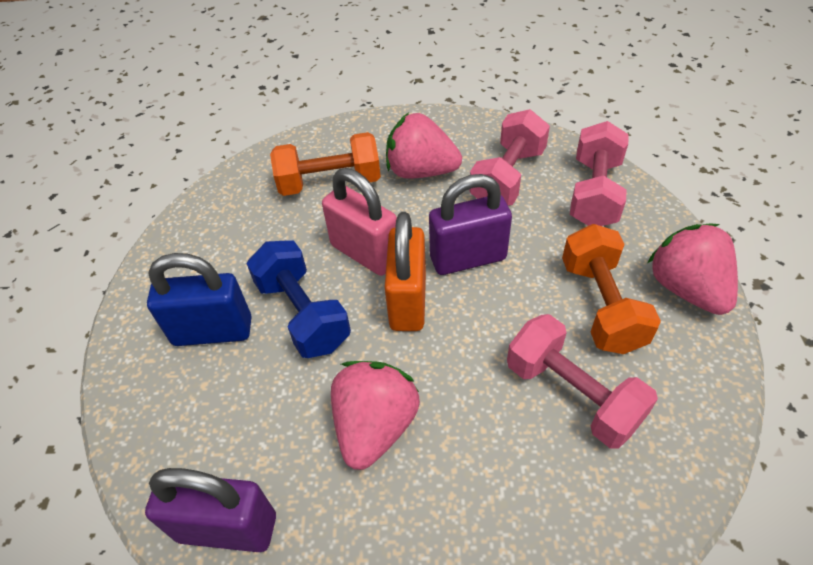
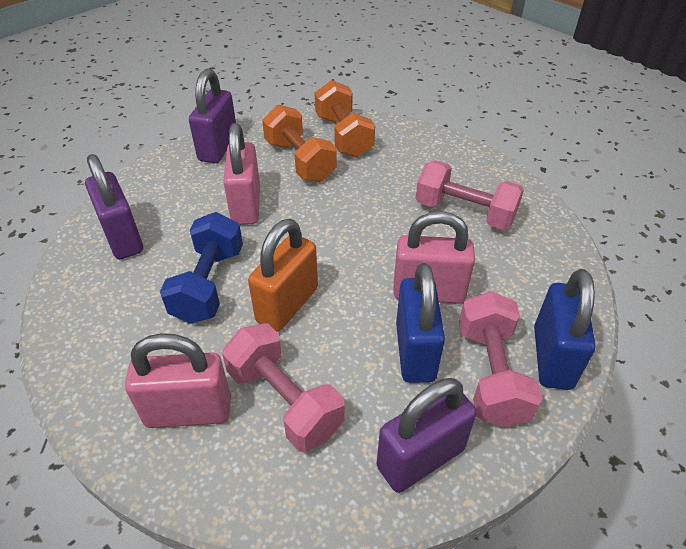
blue padlock: [147,253,252,346] = 1 -> [396,263,445,383] [534,269,596,390] = 2
pink padlock: [322,168,397,276] = 1 -> [125,333,231,428] [223,123,260,225] [393,211,475,304] = 3
pink strawberry: [331,361,420,470] [386,113,462,179] [648,224,738,315] = 3 -> none = 0
purple padlock: [145,468,276,552] [429,174,512,275] = 2 -> [85,154,143,259] [189,69,236,163] [377,378,477,493] = 3

